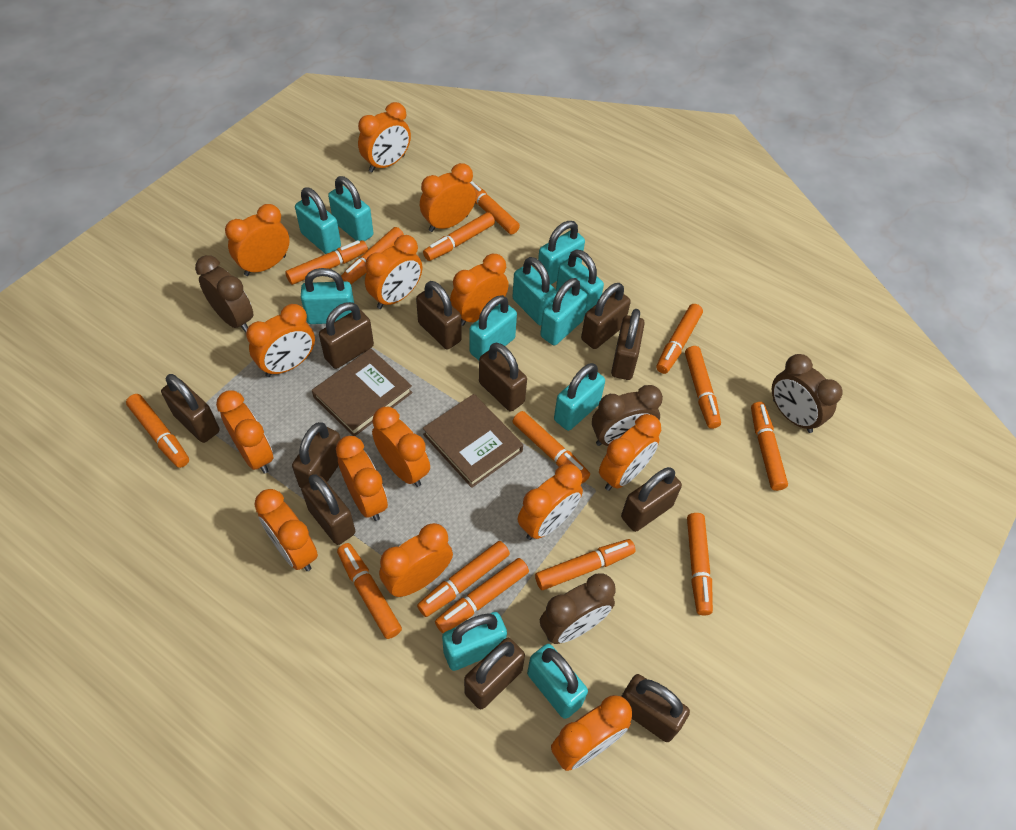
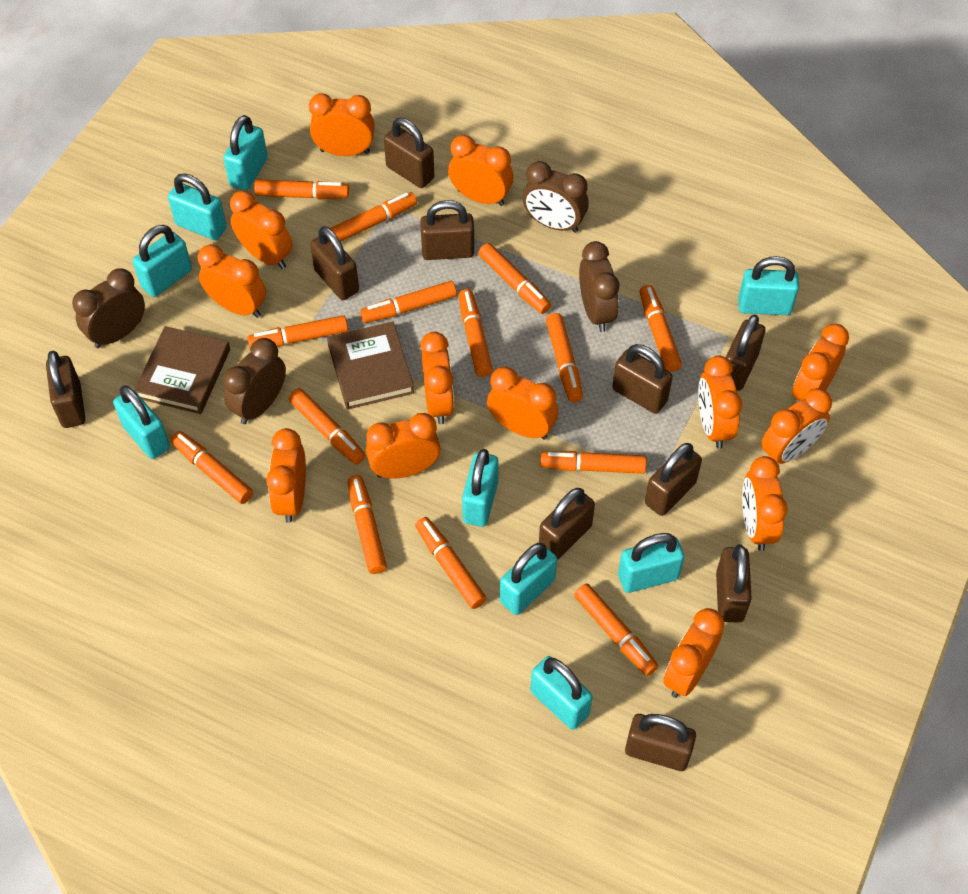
brown padlock: [161,374,220,443] [292,422,341,488] [301,474,355,545] [319,302,374,369] [416,281,462,349] [464,638,525,709] [479,343,527,411] [581,283,631,349] [611,309,645,380] [621,467,682,532] [621,674,690,742] = 11 -> [46,351,85,428] [310,226,359,300] [384,118,434,188] [420,200,474,260] [539,488,595,560] [612,344,673,414] [625,714,696,771] [645,443,702,516] [716,544,752,623] [726,314,765,391] = 10
orange clock: [216,391,274,474] [225,204,290,276] [246,304,315,377] [254,489,318,571] [336,436,388,521] [358,102,411,172] [365,235,423,309] [372,407,430,487] [379,523,453,597] [420,163,476,232] [450,254,509,326] [518,464,583,540] [551,695,632,771] [599,414,661,491] = 14 -> [198,244,266,318] [230,191,292,269] [266,428,306,523] [309,93,375,156] [366,413,440,479] [420,332,454,424] [448,135,513,206] [487,367,558,440] [663,608,725,698] [698,356,742,449] [742,456,788,551] [761,388,832,464] [792,324,849,401] = 13
turquoise padlock: [295,187,341,254] [301,268,354,324] [328,176,373,241] [442,612,507,671] [469,295,517,360] [512,257,557,326] [527,644,588,719] [537,221,585,284] [540,278,587,345] [554,363,605,431] [556,249,604,317] = 11 -> [113,385,170,459] [133,225,192,297] [168,173,227,240] [223,115,268,191] [462,449,498,527] [500,543,557,615] [530,656,593,730] [618,533,684,593] [738,256,799,315] = 9

